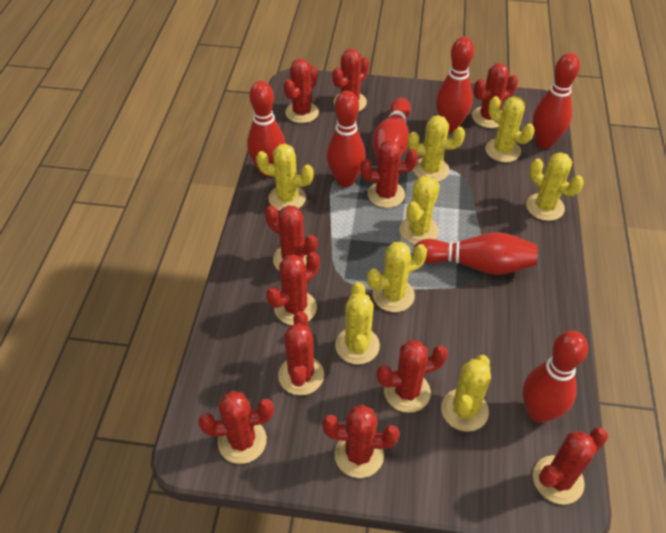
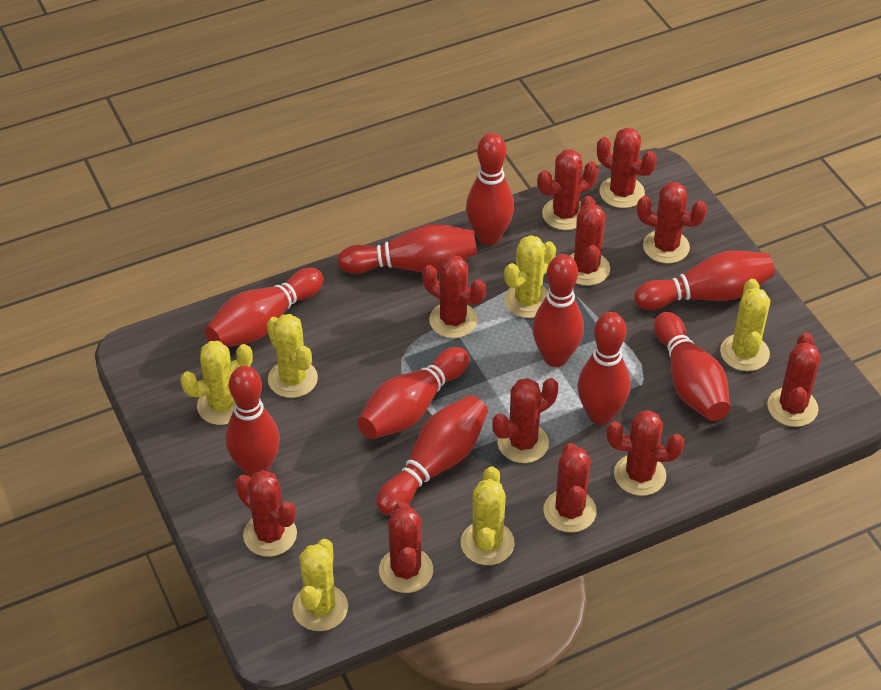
red bowling pin: [247,81,286,177] [327,91,365,187] [372,98,411,161] [413,232,538,275] [436,37,474,132] [522,331,588,423] [533,53,580,149] = 7 -> [205,268,324,347] [225,366,280,478] [338,224,477,274] [358,347,469,439] [376,395,488,515] [466,133,514,245] [532,254,584,367] [578,312,630,425] [634,250,775,310] [654,312,730,421] = 10
yellow cactus: [256,144,314,211] [335,282,380,365] [367,242,427,312] [399,176,440,244] [408,115,465,182] [441,355,491,432] [486,96,535,162] [526,152,584,221] = 8 -> [180,341,253,425] [267,314,318,398] [293,539,348,631] [461,466,515,565] [504,235,556,318] [720,279,770,371] = 6

